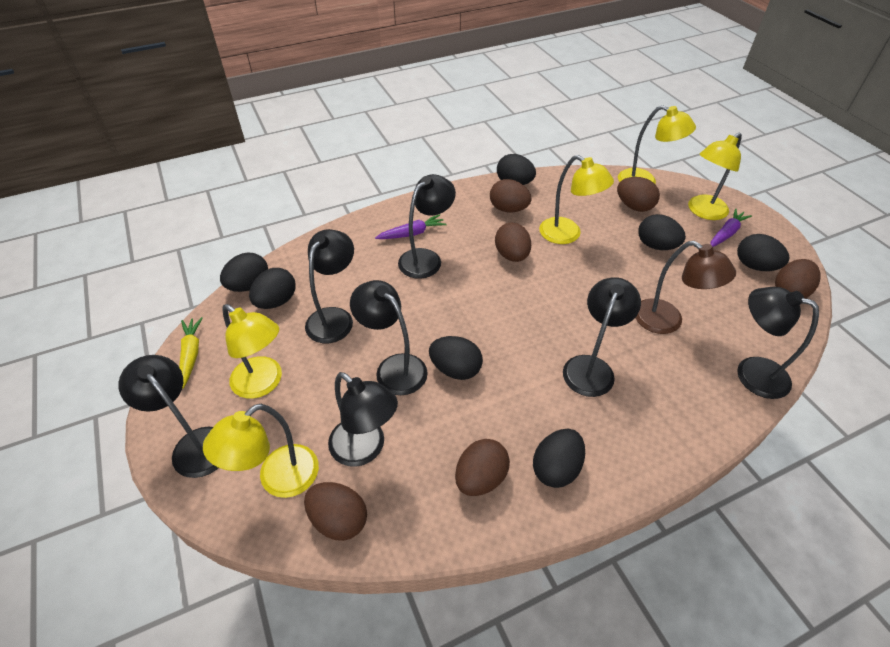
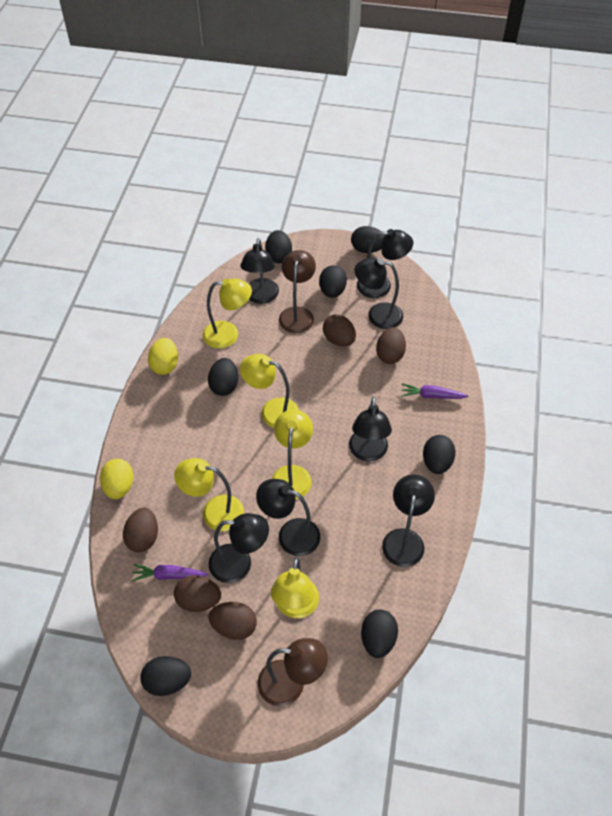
brown egg: [304,482,367,541] [455,439,510,496] [490,179,532,213] [495,223,531,262] [617,177,660,212] [775,259,821,298] = 6 -> [123,508,158,552] [174,575,221,612] [208,602,257,640] [323,314,356,347] [376,327,406,364] = 5
brown lamp: [635,241,736,334] = 1 -> [258,638,328,706] [279,250,316,333] = 2
yellow carrot: [179,317,203,388] = 1 -> none = 0
yellow egg: none = 0 -> [100,459,134,499] [148,338,178,375] = 2

